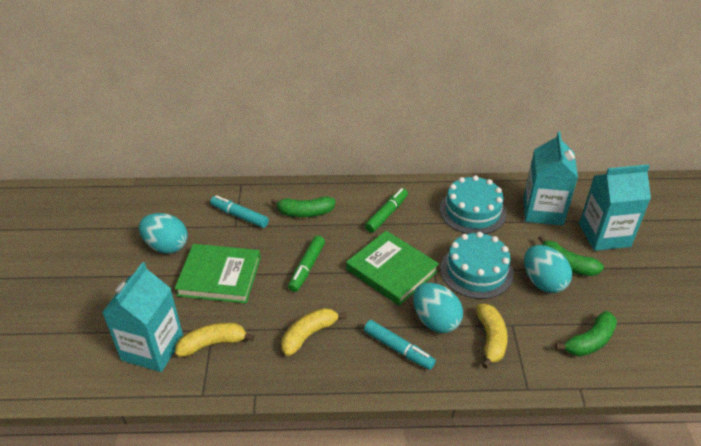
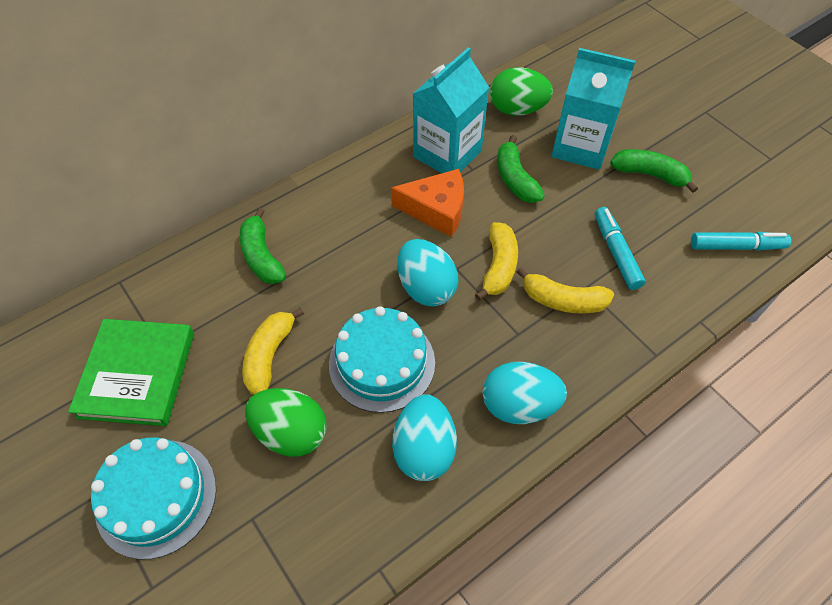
green book: [175,244,261,303] [346,231,439,306] = 2 -> [68,319,194,426] = 1
green egg: none = 0 -> [245,388,327,457] [490,67,553,116] = 2
green marker: [288,236,325,292] [365,188,408,233] = 2 -> none = 0
orange cheese: none = 0 -> [391,169,464,237] = 1
turquoise carton: [102,262,183,372] [524,131,578,225] [579,164,651,251] = 3 -> [413,48,489,173] [551,48,635,170] = 2

